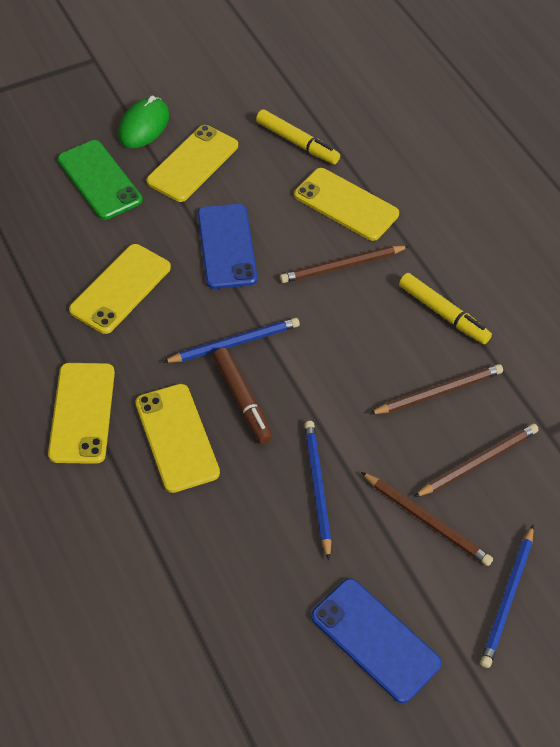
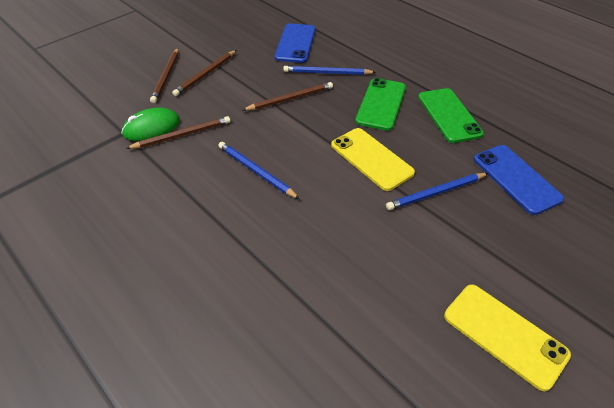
brown marker: [213,348,273,444] = 1 -> none = 0
green phone: [58,140,143,220] = 1 -> [355,78,406,131] [418,88,484,143] = 2
yellow marker: [256,109,340,164] [399,273,492,344] = 2 -> none = 0
yellow phone: [48,363,115,464] [69,244,171,334] [135,384,220,493] [147,125,238,202] [294,168,399,241] = 5 -> [331,128,415,191] [444,284,571,391] = 2

